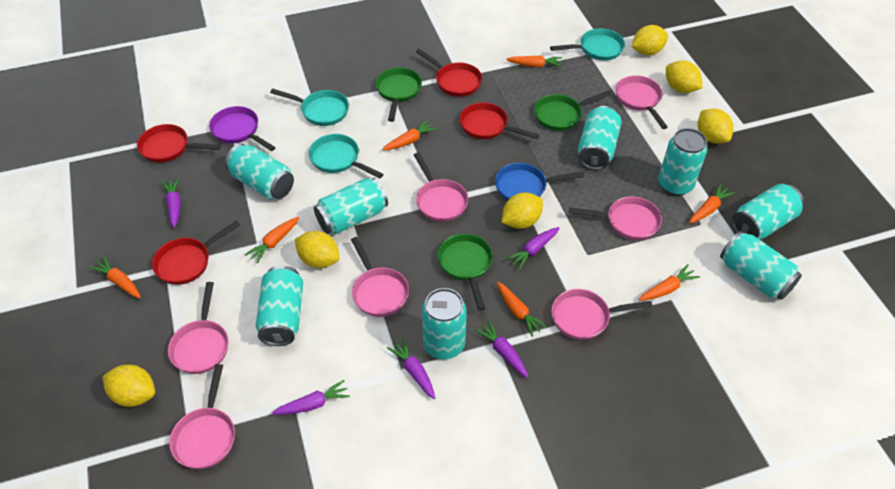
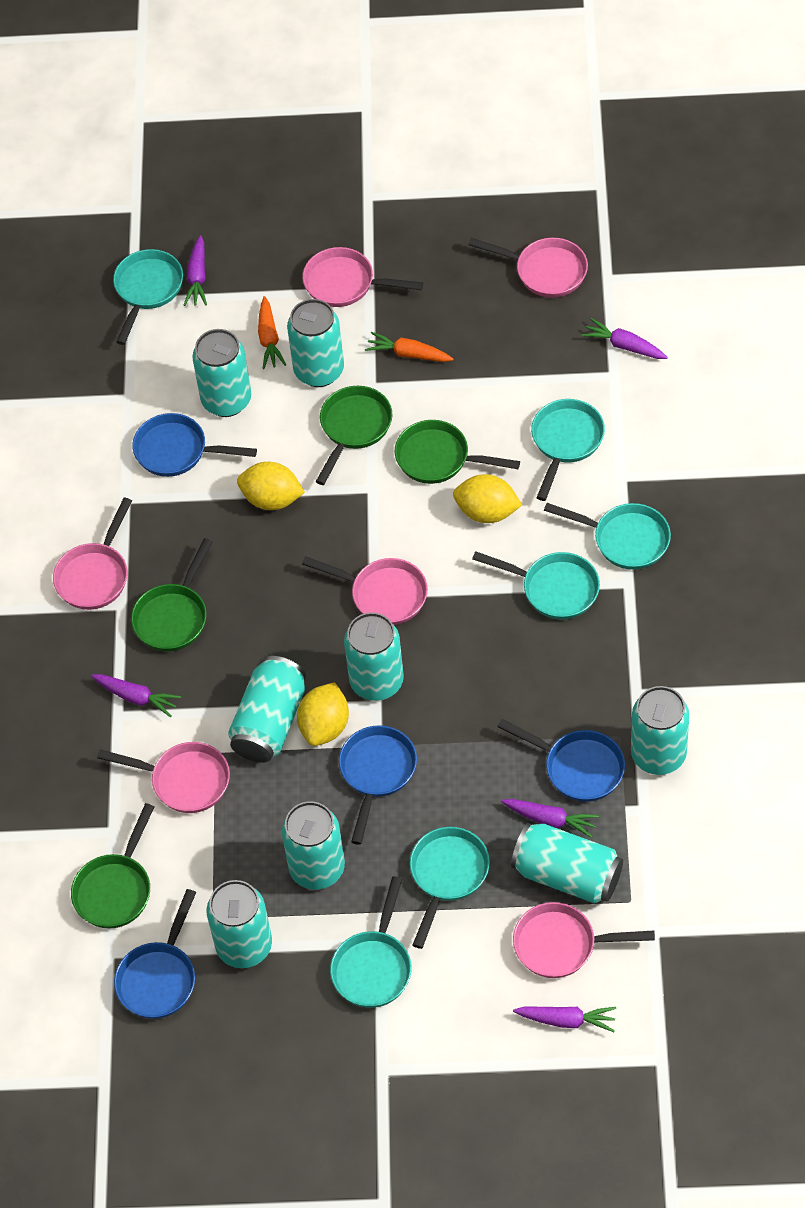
blue pan: [495,163,584,201] = 1 -> [114,889,196,1019] [133,413,257,477] [339,725,417,845] [497,719,625,802] = 4
green pan: [375,67,422,122] [438,234,493,311] [534,91,612,131] = 3 -> [71,803,154,929] [131,538,213,652] [316,386,392,485] [395,420,520,484] = 4
orange carrot: [89,256,141,298] [245,217,299,264] [382,120,437,150] [497,282,547,337] [506,56,562,67] [639,264,700,301] [689,184,735,223] = 7 -> [258,296,286,369] [365,332,454,362] = 2
pink pan: [168,282,229,374] [169,364,235,469] [351,237,409,317] [414,152,468,222] [551,289,652,340] [569,197,662,240] [615,75,668,129] = 7 -> [53,498,132,610] [97,742,230,813] [302,556,428,625] [303,247,423,307] [468,238,588,298] [513,902,655,978] = 6
purple pan: [209,106,276,151] = 1 -> none = 0
red pan: [137,124,221,163] [152,221,240,285] [416,49,482,97] [459,102,539,139] = 4 -> none = 0
turquoise pan: [270,88,349,126] [309,134,384,179] [550,28,625,61] = 3 -> [113,249,183,345] [330,876,412,1008] [410,827,490,949] [472,551,600,620] [531,399,605,501] [544,503,671,570] = 6
yellow lemon: [103,365,155,407] [295,231,340,268] [502,193,543,229] [632,25,668,55] [666,61,702,93] [698,108,734,144] = 6 -> [237,462,305,510] [297,682,349,746] [453,474,522,523] = 3

